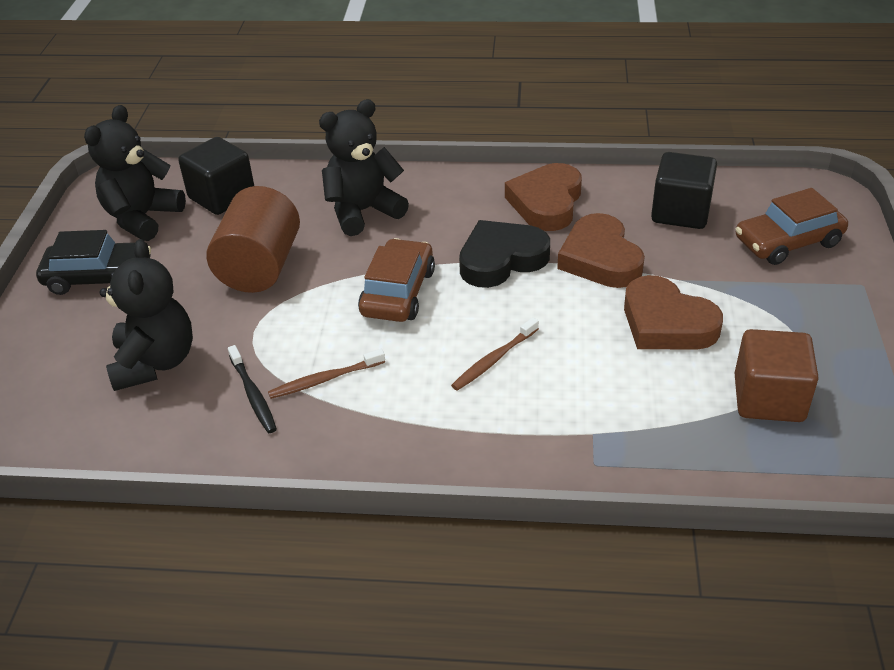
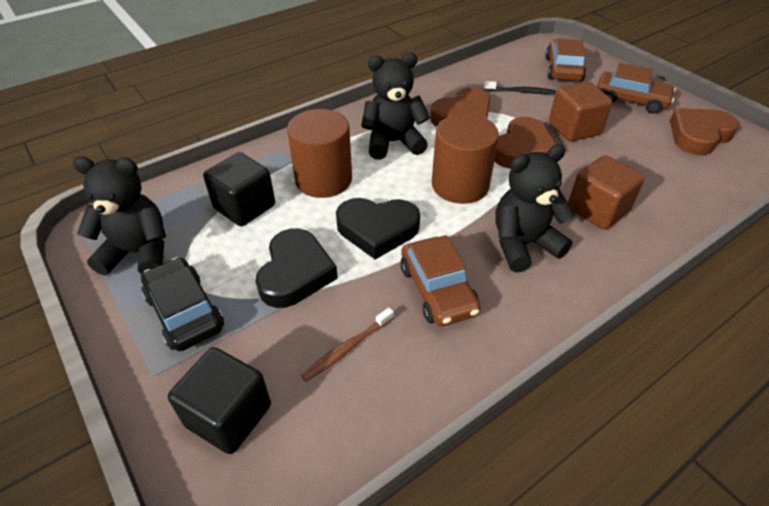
black heart: [459,220,550,288] = 1 -> [256,228,338,308] [336,198,420,259] = 2
brown car: [358,238,435,322] [736,188,848,265] = 2 -> [400,235,481,326] [545,38,586,82] [597,63,676,114] = 3
brown cube: [735,329,819,422] = 1 -> [549,82,612,142] [568,155,645,230] = 2
brown cylinder: [206,186,300,293] = 1 -> [287,109,352,198] [432,114,499,204] = 2
brown toothbrush: [268,349,385,399] [451,317,539,391] = 2 -> [301,308,394,381] = 1

